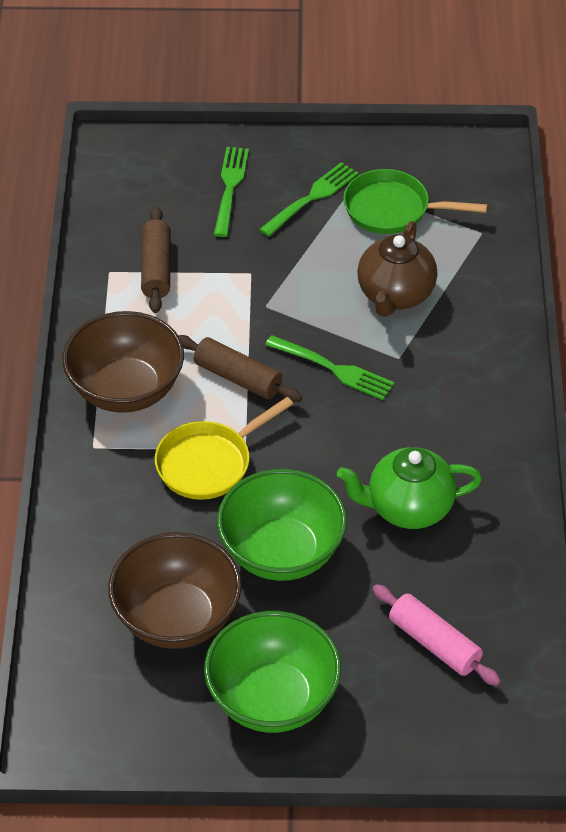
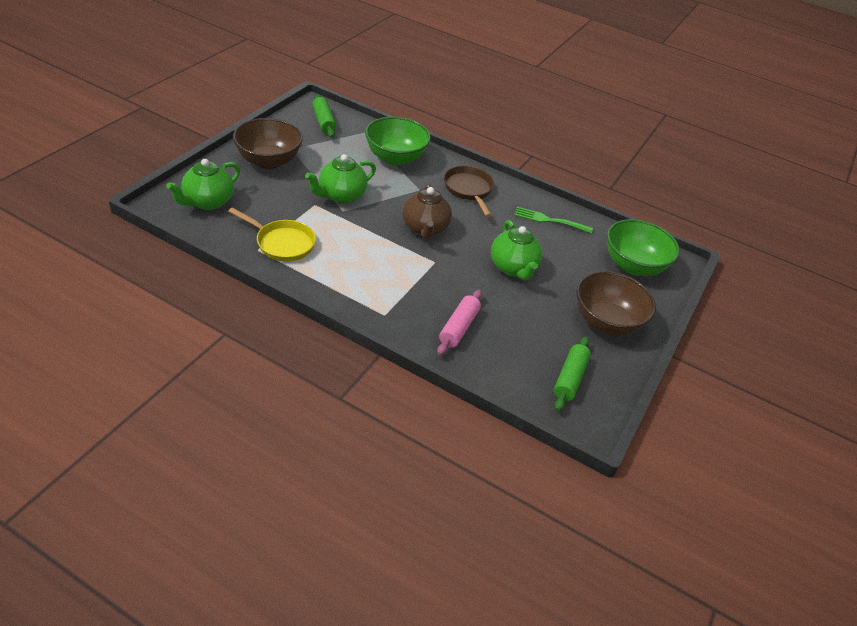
brown pan: none = 0 -> [444,166,494,217] = 1
brown rolling pin: [141,207,170,313] [178,335,302,402] = 2 -> none = 0
green fork: [214,147,249,237] [259,162,358,237] [265,335,395,400] = 3 -> [514,207,593,233] = 1
green pan: [343,169,487,234] = 1 -> none = 0
green rolling pin: none = 0 -> [312,94,336,138] [554,337,591,411] = 2
green teapot: [337,447,482,529] = 1 -> [166,159,240,210] [305,154,376,204] [491,220,542,280] = 3

